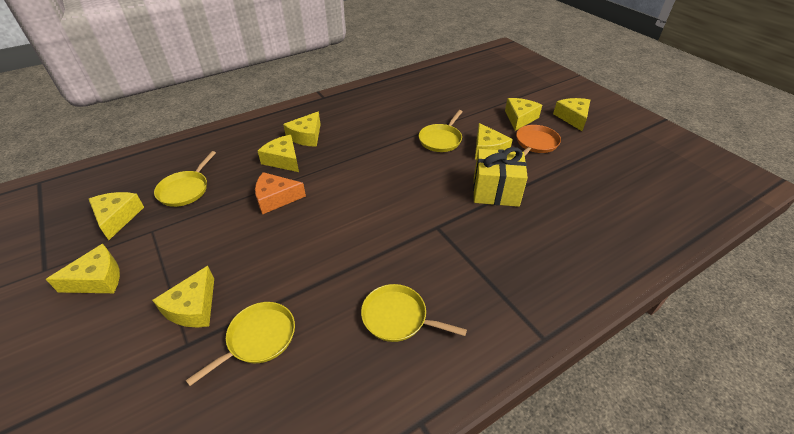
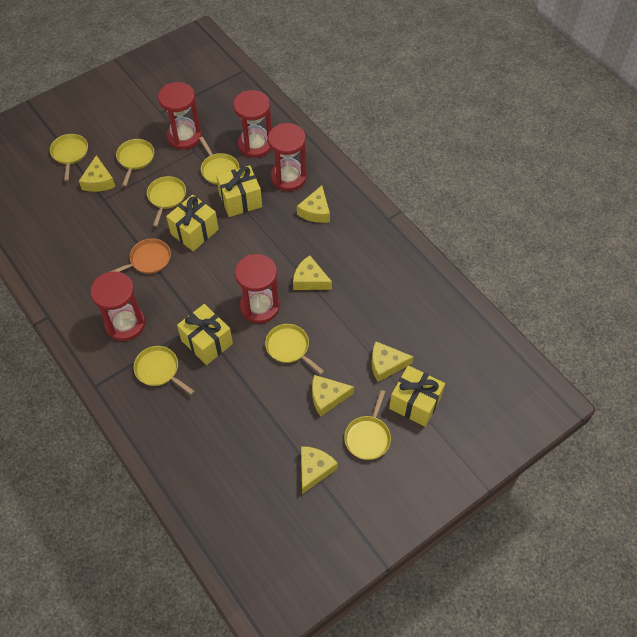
orange cheese: [255,172,306,215] = 1 -> none = 0
red hourglass: none = 0 -> [90,271,145,341] [158,82,202,150] [233,90,271,158] [235,254,280,323] [268,123,306,191] = 5
yellow cheese: [46,244,120,293] [89,192,144,240] [152,266,214,328] [258,135,299,172] [283,111,321,147] [475,123,513,159] [505,98,542,131] [553,98,590,131] = 8 -> [79,155,116,192] [293,255,332,290] [297,185,330,223] [301,446,338,494] [312,375,354,416] [372,341,414,382] = 6
yellow gift: [473,147,528,207] = 1 -> [166,195,219,251] [177,304,233,365] [216,166,262,217] [389,365,445,427] = 4
yellow pan: [154,151,216,207] [186,302,295,386] [361,284,467,342] [419,110,463,152] = 4 -> [50,134,88,181] [116,139,154,186] [133,346,194,395] [147,176,186,227] [199,137,239,185] [265,324,324,374] [344,390,391,460] = 7

